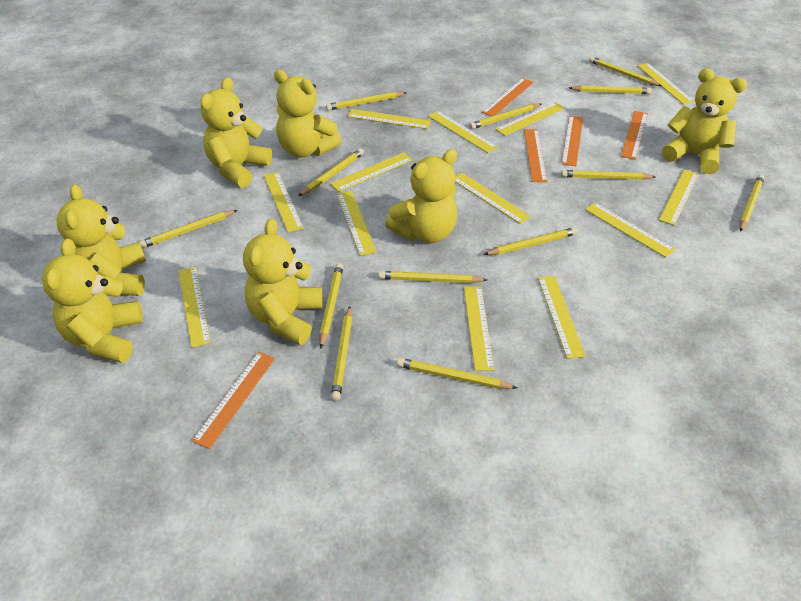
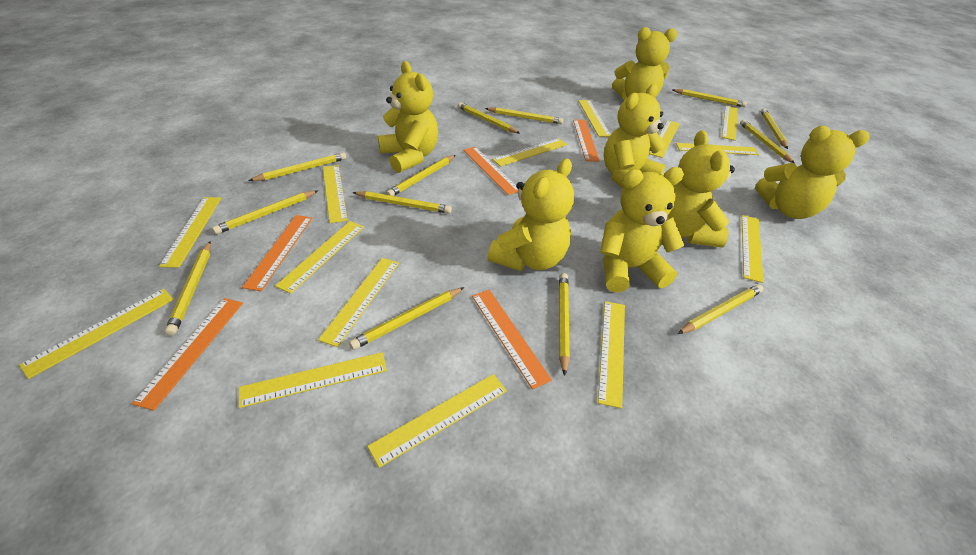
yellow ruler: [178,267,211,347] [264,172,304,232] [330,152,413,192] [337,191,376,256] [348,109,431,129] [428,111,498,153] [455,173,531,224] [464,286,494,371] [496,102,565,136] [538,276,586,359] [585,202,675,258] [637,63,694,105] [659,169,699,226] = 13 -> [19,289,174,379] [159,197,221,268] [239,352,387,408] [275,221,364,294] [318,258,399,347] [323,165,348,223] [367,374,507,468] [492,138,567,167] [578,100,611,137] [598,301,625,409] [649,120,680,158] [676,143,759,155] [722,106,738,141] [742,215,763,283] = 14

